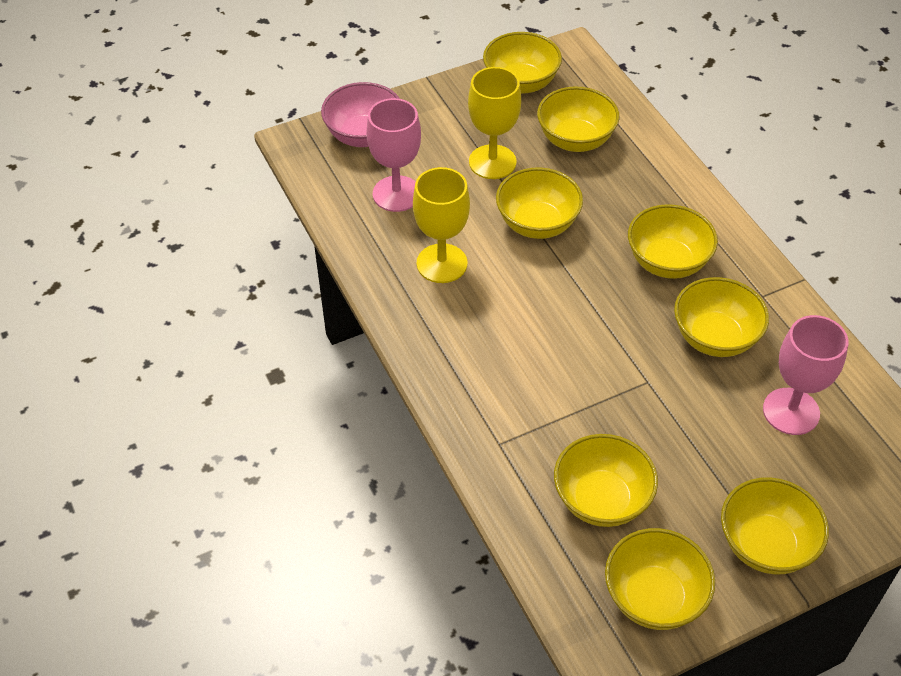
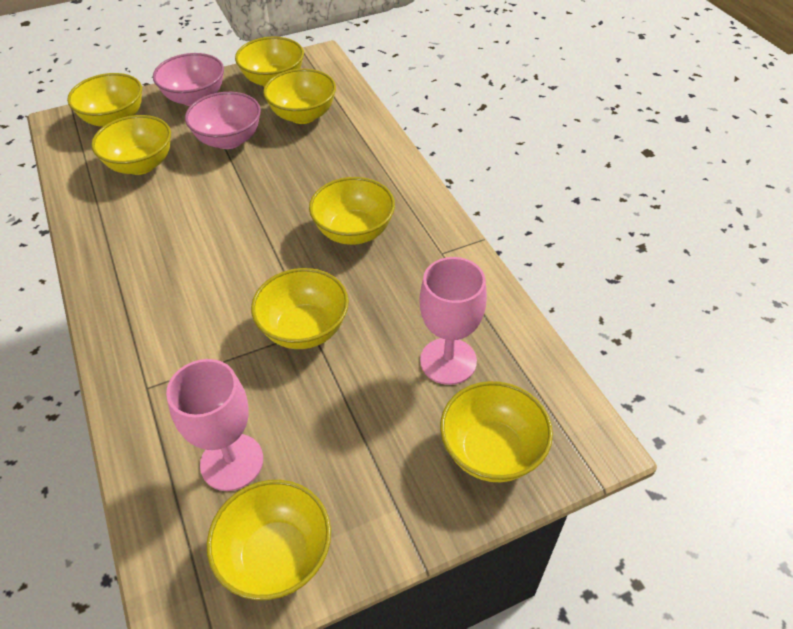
pink bowl: [321,82,400,147] = 1 -> [153,53,224,106] [185,92,261,149] = 2
yellow goblet: [413,167,470,283] [468,67,521,179] = 2 -> none = 0

